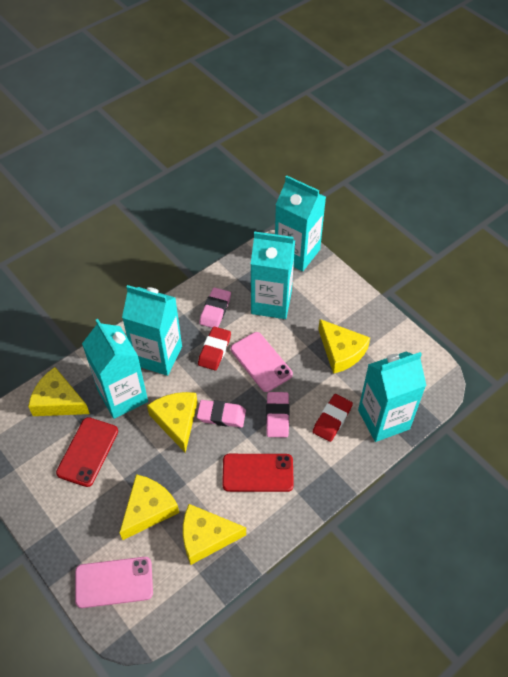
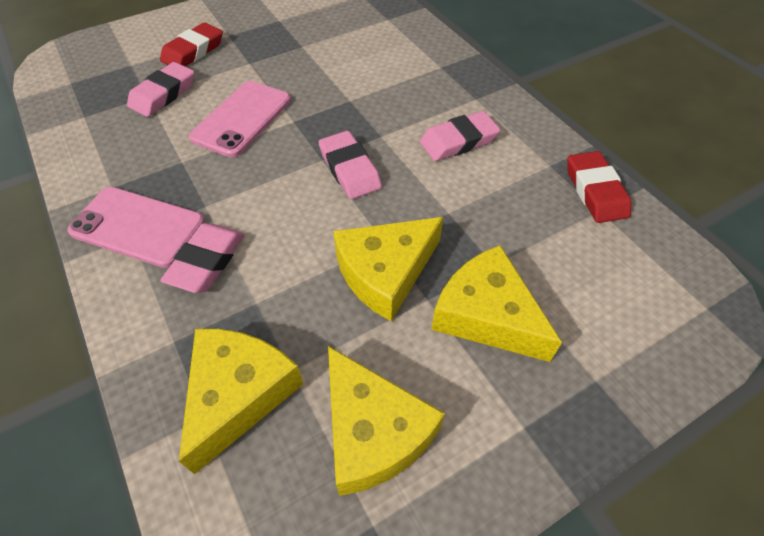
pink eraser: [197,400,246,428] [199,287,231,328] [266,392,289,437] = 3 -> [127,62,194,117] [160,223,245,293] [319,131,382,199] [420,111,500,161] = 4
red phone: [56,417,118,487] [222,454,294,492] = 2 -> none = 0
turquoise carton: [82,319,148,419] [122,285,182,376] [251,231,295,319] [275,176,326,271] [358,352,427,442] = 5 -> none = 0
yellow cheese: [28,367,90,416] [119,474,179,540] [147,392,197,453] [183,504,246,565] [318,319,370,374] = 5 -> [179,329,303,474] [328,346,445,496] [333,217,443,321] [431,245,562,362] = 4

